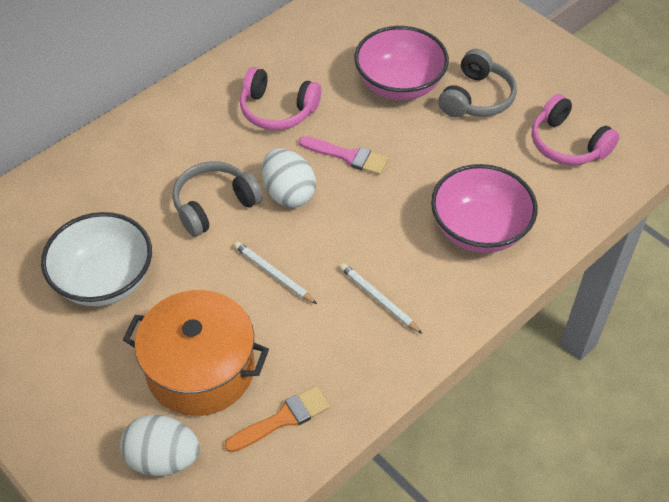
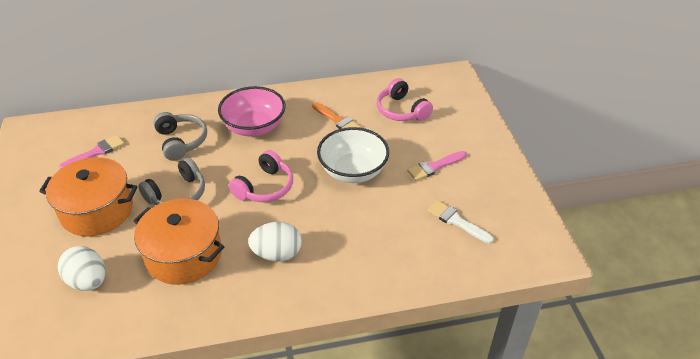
orange pot: [123,290,269,416] = 1 -> [39,157,138,236] [133,198,224,285] = 2
pink bowl: [354,26,449,100] [431,164,537,253] = 2 -> [218,86,286,137] = 1
pink brush: [299,136,388,175] = 1 -> [59,135,125,169] [407,151,467,181] = 2
white brush: none = 0 -> [428,200,494,243] = 1
white pencil: [234,242,317,304] [340,263,422,334] = 2 -> none = 0

